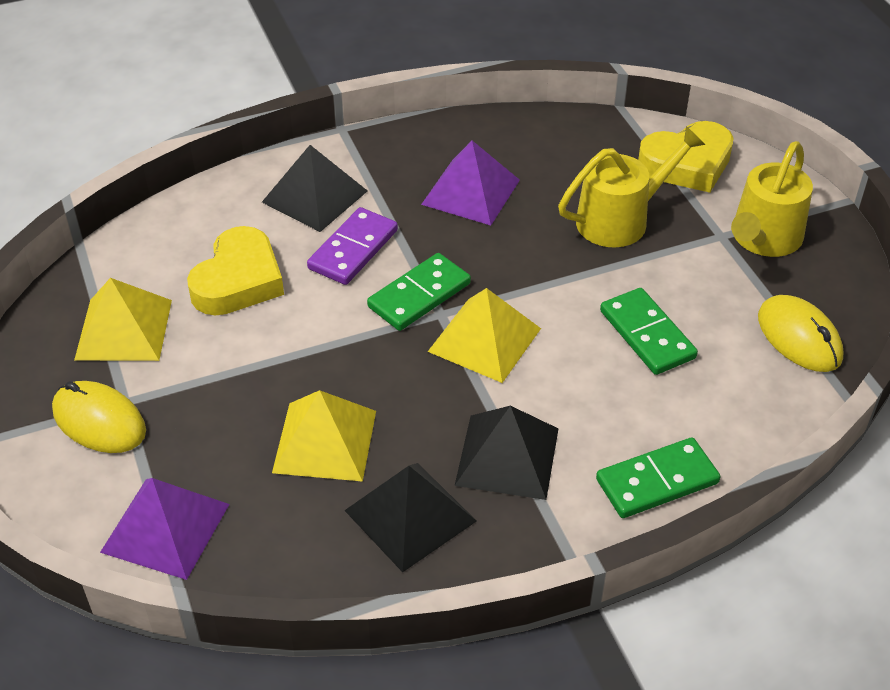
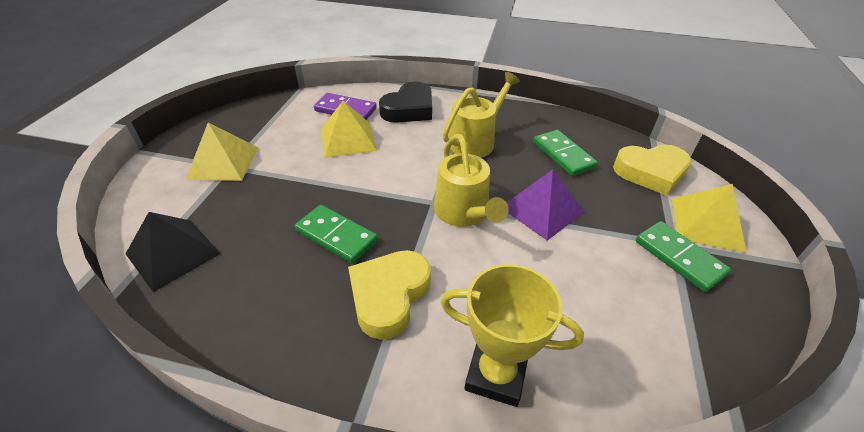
black heart: none = 0 -> [379,81,432,123] = 1
black pyramid: [262,145,367,232] [344,463,477,572] [455,406,558,500] = 3 -> [126,212,221,292] = 1
purple pyramid: [100,478,230,580] [421,141,520,226] = 2 -> [507,169,584,241] = 1
yellow mouse: [52,381,146,453] [758,295,844,372] = 2 -> none = 0
yellow trophy: none = 0 -> [440,264,584,407] = 1

